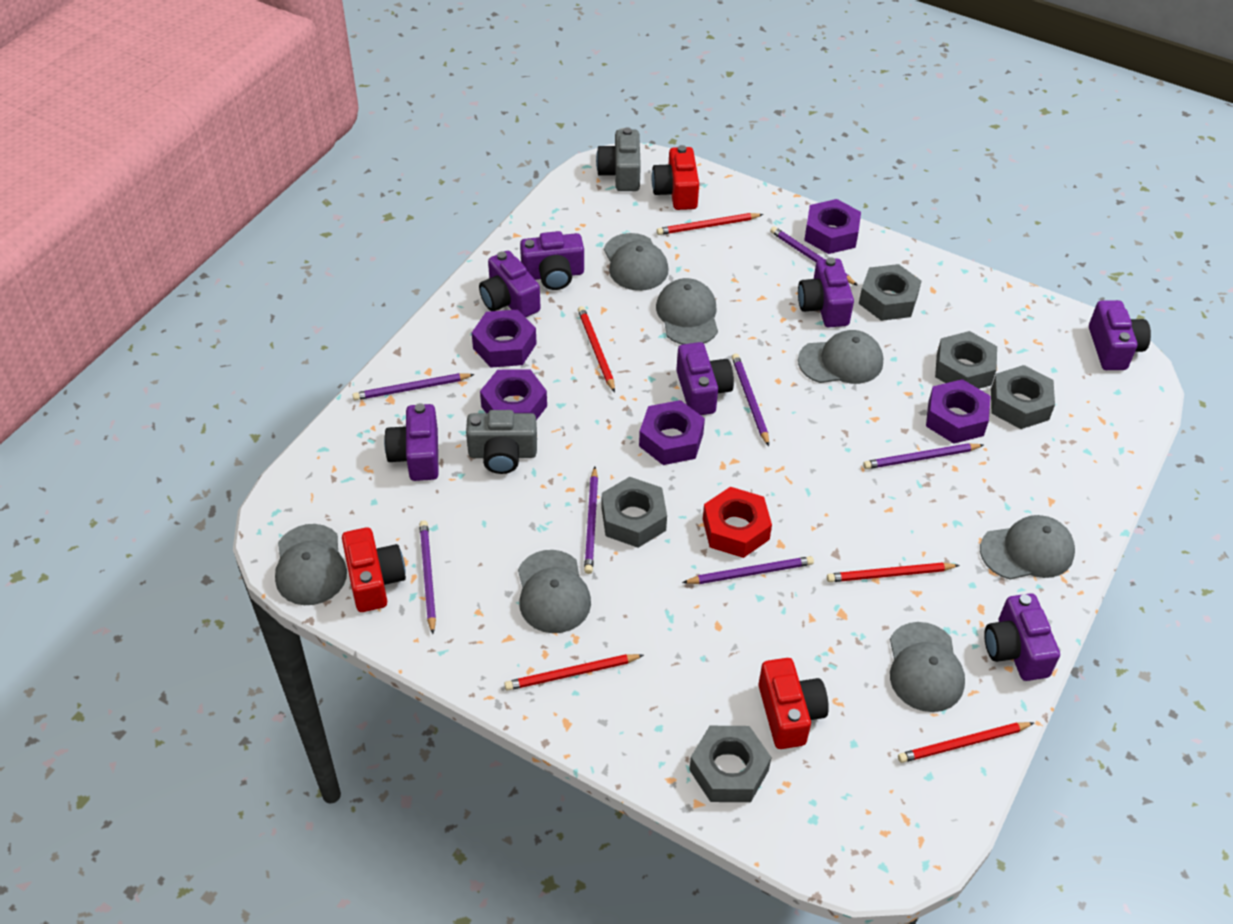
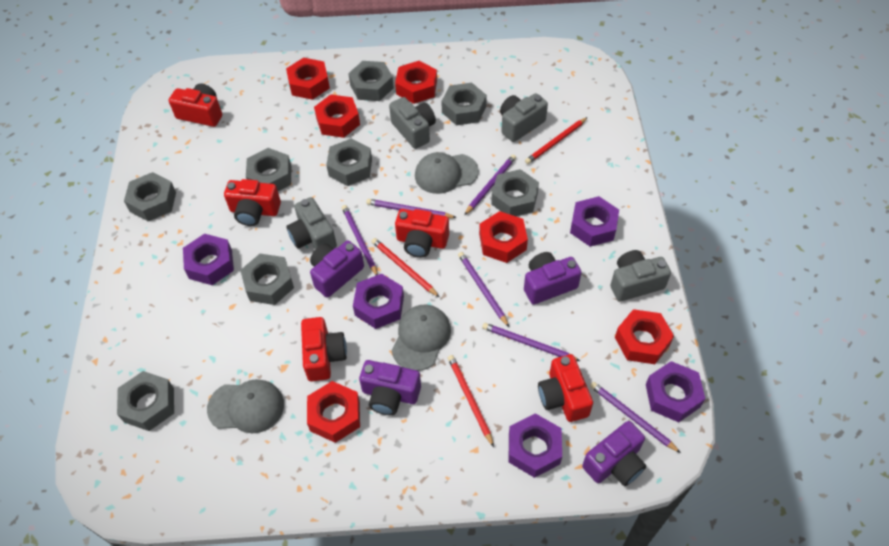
grey camera: [466,410,537,474] [596,127,641,191] = 2 -> [287,197,337,249] [389,97,436,149] [500,93,548,142] [610,250,671,302] = 4
grey cap: [275,524,347,605] [518,550,591,633] [604,233,668,291] [656,278,718,344] [798,330,883,384] [890,622,965,712] [980,515,1075,580] = 7 -> [207,379,284,434] [391,305,451,371] [415,152,479,194] = 3
grey nut: [602,477,667,548] [689,726,772,802] [859,264,921,321] [935,331,997,389] [991,365,1055,429] = 5 -> [117,371,174,431] [124,172,176,222] [240,254,294,305] [246,148,292,191] [326,138,372,186] [348,61,394,101] [441,83,487,126] [491,169,539,216] = 8
purple camera: [384,403,439,481] [479,251,541,317] [520,231,584,290] [676,342,734,415] [798,257,854,327] [984,593,1060,681] [1089,300,1151,370] = 7 -> [310,240,364,298] [359,360,421,415] [524,252,582,305] [582,421,646,486] = 4
purple pencil: [353,373,475,400] [419,520,436,634] [584,467,598,574] [682,556,814,584] [732,354,769,446] [770,226,858,286] [863,443,983,469] = 7 -> [342,205,378,275] [366,199,457,218] [458,252,509,327] [464,154,516,215] [482,323,580,361] [590,382,681,453] = 6
red camera: [342,527,406,612] [652,145,699,210] [759,658,829,749] = 3 -> [169,83,222,127] [224,179,281,226] [301,317,347,381] [395,209,449,258] [538,354,593,422] = 5
red nut: [703,487,772,558] = 1 -> [286,58,330,100] [307,381,360,443] [314,94,360,138] [395,61,437,104] [479,211,528,263] [615,309,674,364] = 6
red pencil: [504,654,644,691] [578,306,615,392] [657,213,763,235] [827,562,960,582] [898,722,1034,763] = 5 -> [372,238,439,297] [448,355,494,447] [525,117,588,164] = 3

